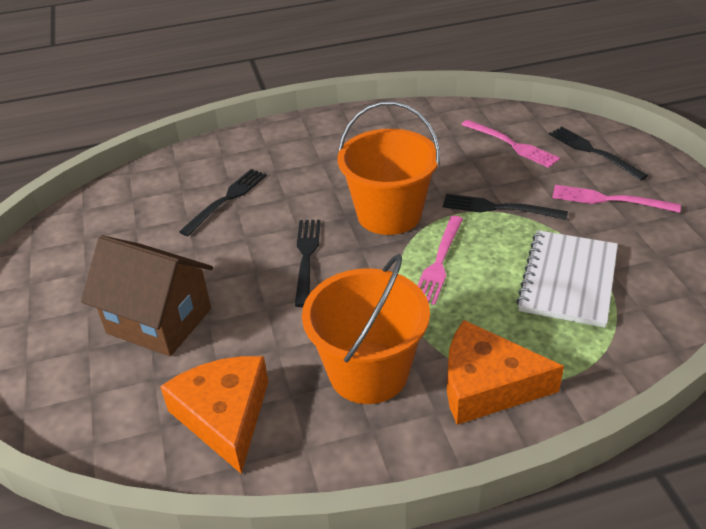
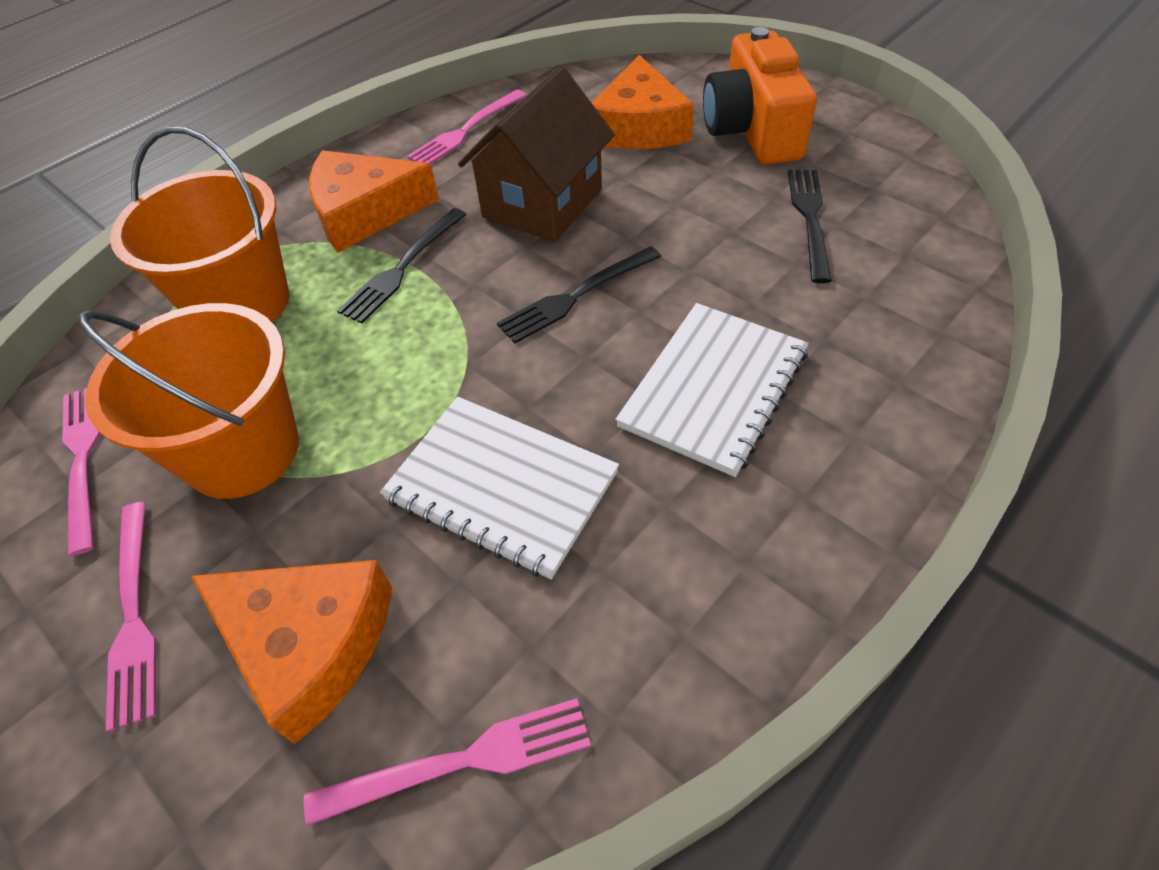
black fork: [179,169,267,236] [295,220,321,307] [442,194,568,220] [549,127,648,181] = 4 -> [337,208,466,324] [497,246,661,343] [788,170,832,283] = 3
orange camera: none = 0 -> [703,27,817,165] = 1
orange cheese: [160,356,268,474] [447,320,564,425] = 2 -> [191,560,392,744] [309,150,439,253] [591,55,694,149] = 3
pink fork: [417,216,463,305] [461,120,560,168] [552,185,681,213] = 3 -> [62,388,101,556] [106,502,156,732] [304,698,591,826] [407,90,527,164] = 4
white notebook: [516,230,618,328] = 1 -> [380,397,619,580] [615,303,809,477] = 2

